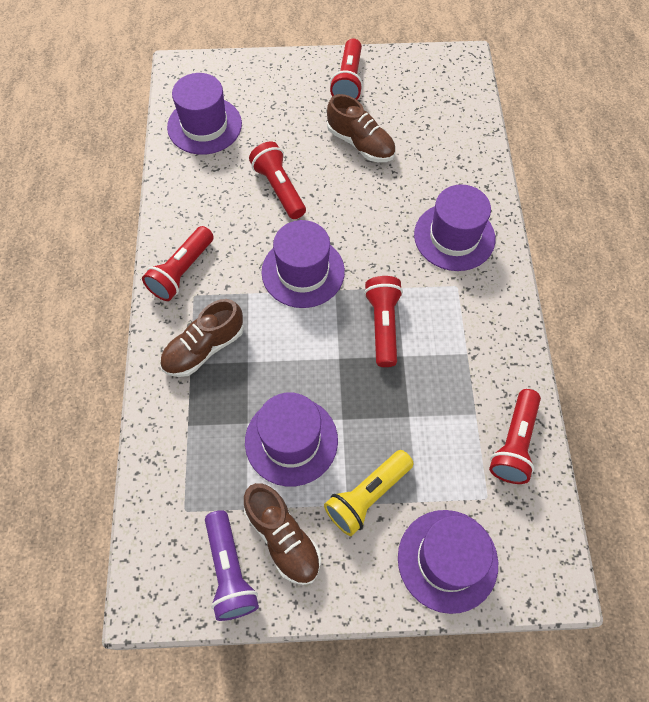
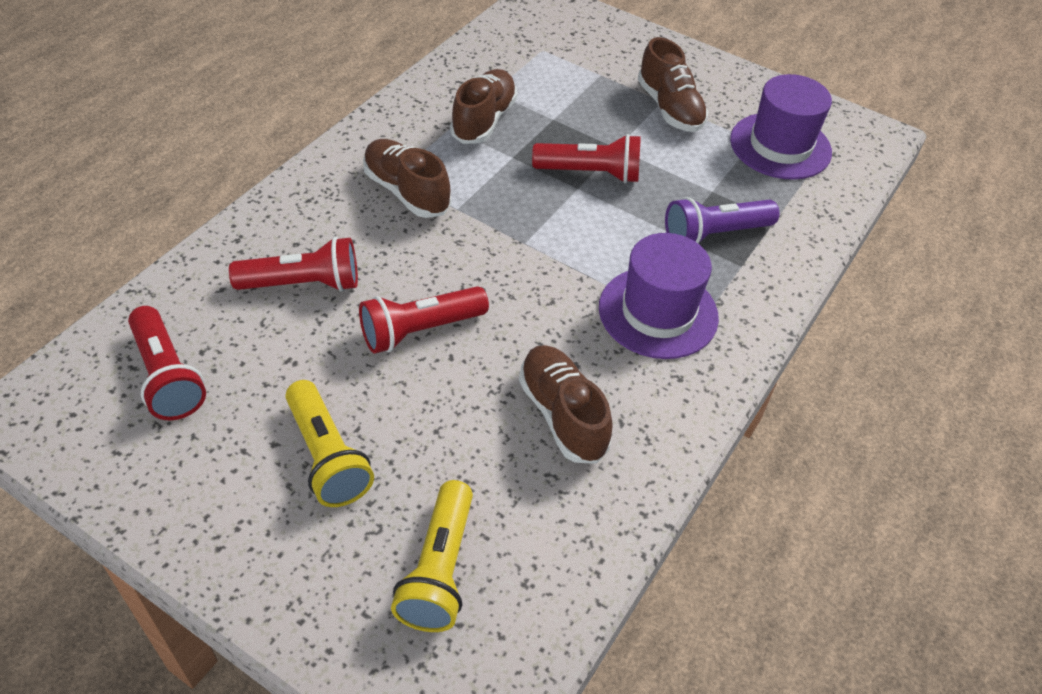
brown shoe: [160,299,244,377] [244,483,321,585] [327,94,396,162] = 3 -> [363,139,451,218] [450,69,517,144] [519,345,612,464] [638,37,708,132] = 4
purple hat: [167,73,242,155] [245,393,338,487] [262,220,345,308] [398,510,498,614] [414,184,495,271] = 5 -> [599,233,719,359] [730,74,832,180] = 2
red flashlight: [142,226,214,301] [249,141,306,219] [330,39,363,100] [364,276,403,367] [489,389,541,484] = 5 -> [128,306,206,420] [229,237,358,292] [359,286,489,354] [532,134,641,183] = 4
yellow flashlight: [324,450,414,536] = 1 -> [285,380,374,507] [391,480,473,632] = 2

